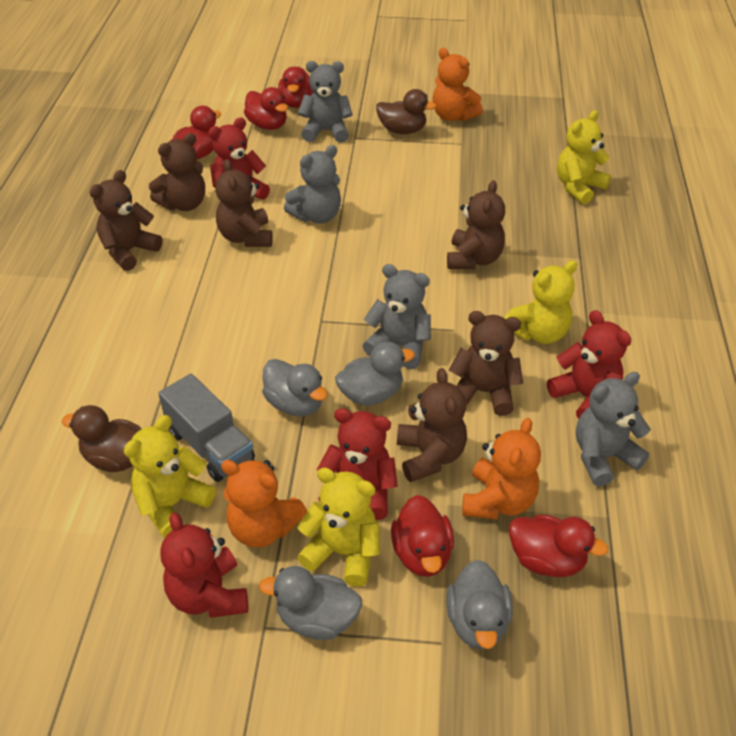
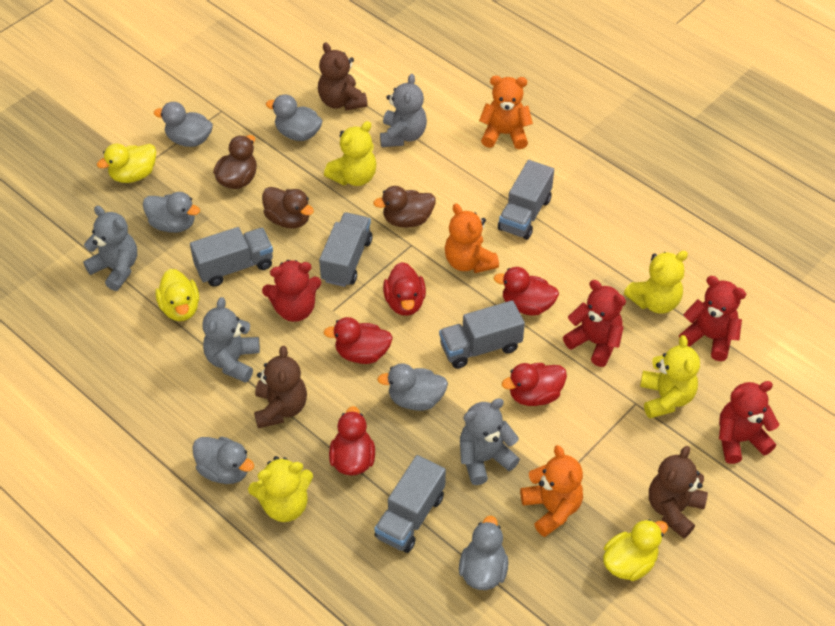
brown duck: [62,405,141,472] [376,89,437,134] = 2 -> [213,135,257,189] [262,187,314,228] [373,186,436,228] = 3
brown teddy bear: [90,170,163,271] [149,133,205,211] [215,159,273,247] [397,368,467,482] [447,180,505,269] [449,311,523,416] = 6 -> [254,346,307,428] [318,42,368,111] [649,446,708,538] = 3
grey duck: [259,566,362,640] [262,359,328,416] [335,342,415,405] [447,560,513,650] = 4 -> [143,192,200,233] [154,102,213,147] [192,437,254,484] [266,94,322,141] [377,363,448,411] [459,516,508,590] = 6
grey truck: [158,374,255,482] = 1 -> [190,227,273,287] [319,213,373,287] [374,455,446,553] [439,300,525,369] [498,160,554,240] = 5
yellow duck: none = 0 -> [97,144,156,183] [155,269,199,321] [603,519,668,581] = 3

